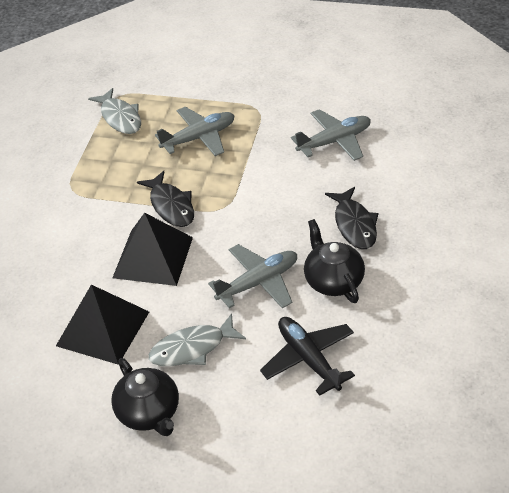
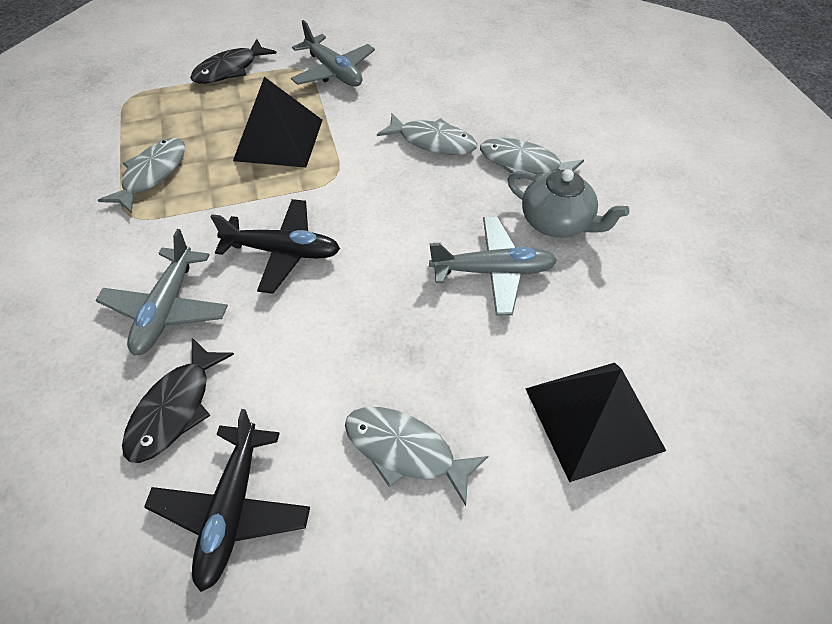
black plane: [260,317,355,396] = 1 -> [144,409,310,592] [210,199,340,294] = 2
black teapot: [111,358,179,436] [304,219,365,303] = 2 -> none = 0
grey fish: [88,88,141,134] [149,313,246,366] = 2 -> [98,138,185,213] [345,407,488,506] [377,113,477,155] [480,138,584,180] = 4
grey teapot: none = 0 -> [507,169,630,238] = 1

